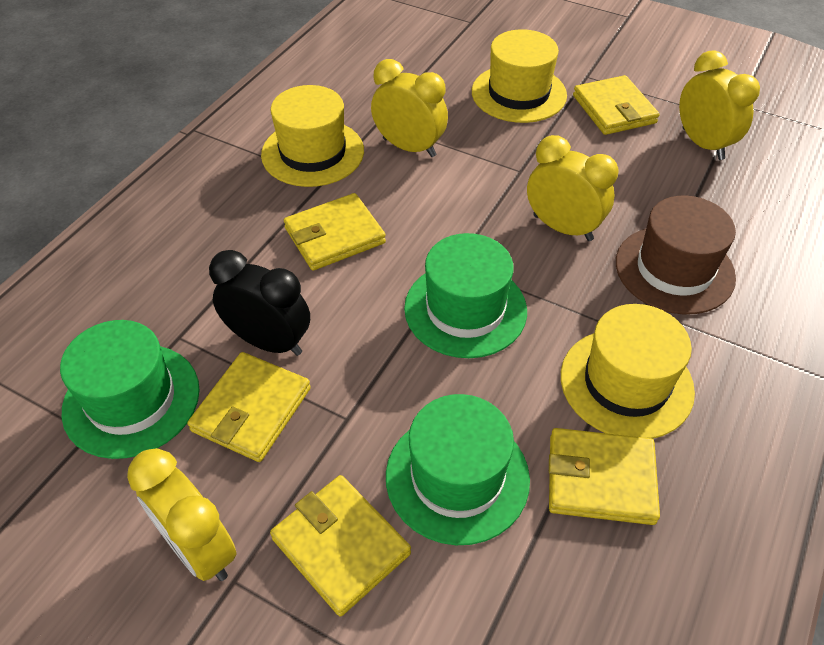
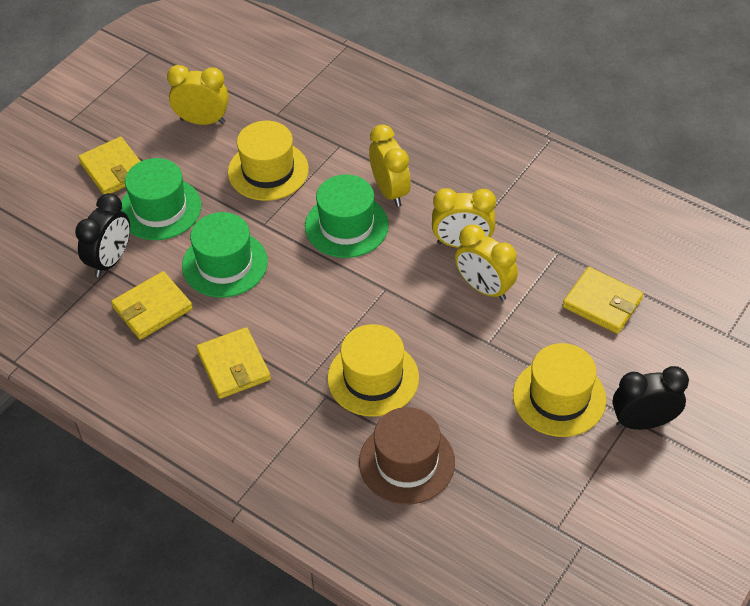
black clock: [209,250,310,356] = 1 -> [75,193,130,277] [612,366,689,430] = 2
yellow wallet: [187,352,311,462] [270,475,411,616] [284,193,386,271] [549,428,660,525] [573,75,660,135] = 5 -> [78,137,141,195] [111,271,193,340] [196,327,271,399] [562,267,643,334] = 4

